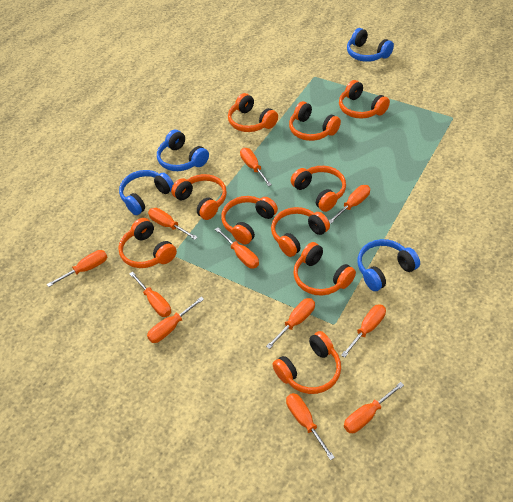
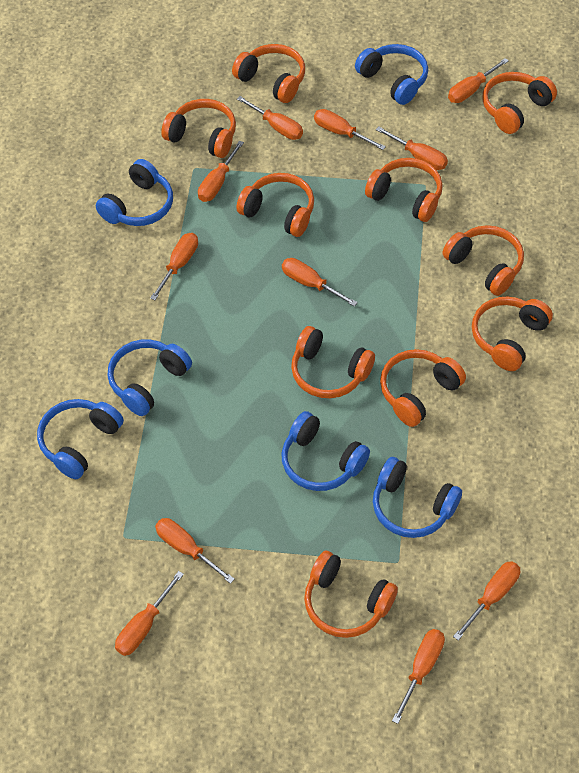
blue headphones: [119,170,174,215] [157,130,209,171] [347,28,394,62] [358,239,420,291] = 4 -> [37,399,124,479] [96,159,173,226] [108,339,192,416] [282,411,370,491] [355,44,428,105] [373,457,462,538] = 6

